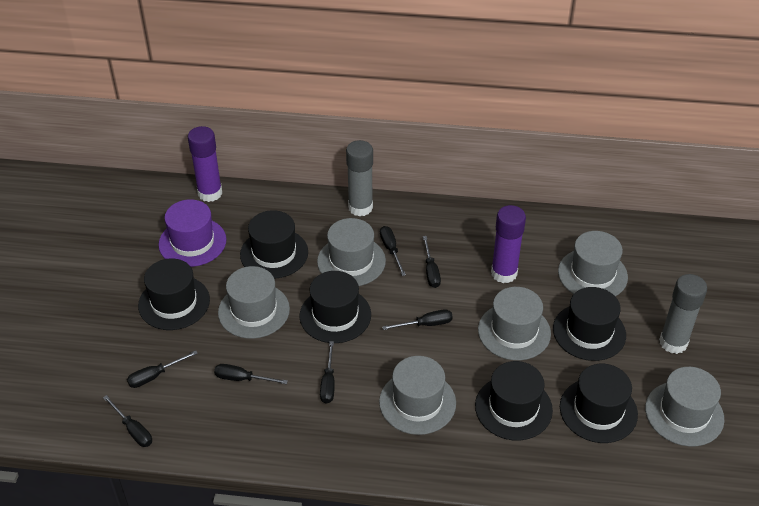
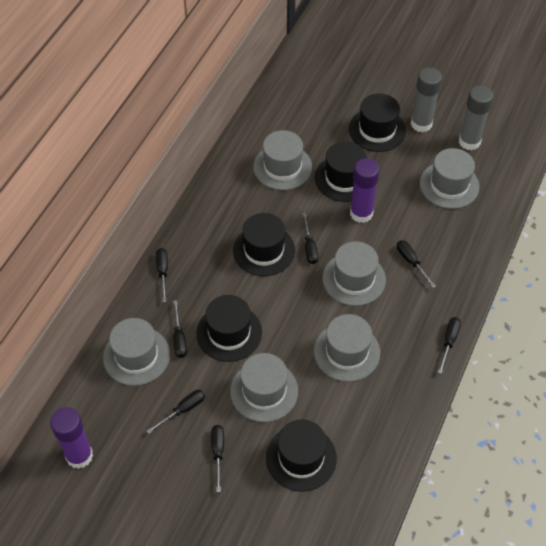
black hat: [138,258,210,330] [240,210,308,279] [299,271,371,343] [475,361,553,441] [553,287,626,361] [560,364,638,443] = 6 -> [196,295,262,362] [233,213,295,276] [266,419,337,492] [315,141,367,202] [349,93,406,152] = 5
purple hat: [159,199,226,267] = 1 -> none = 0

